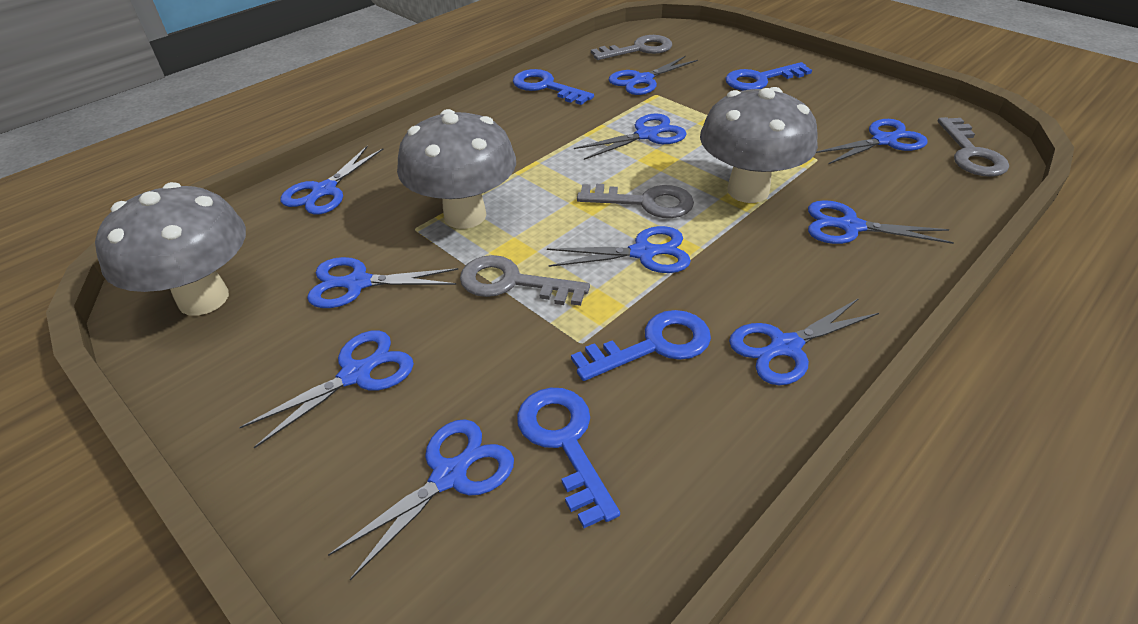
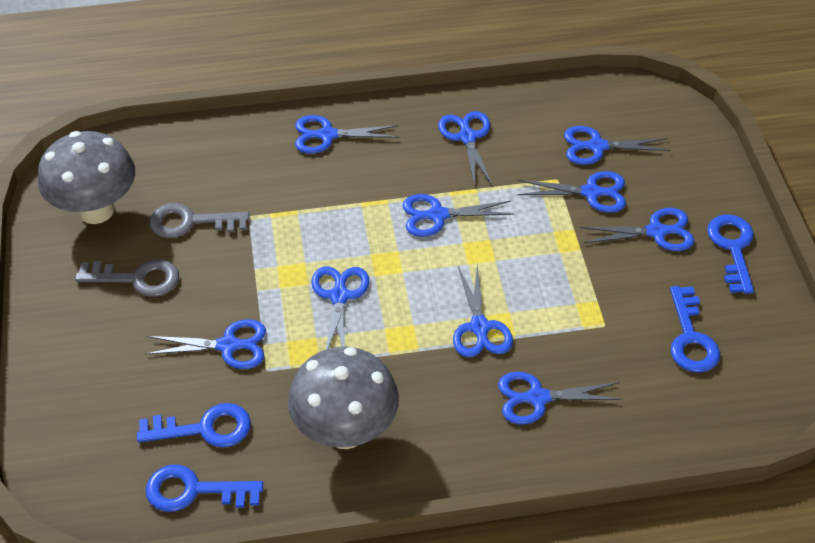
grey key: [460,255,590,306] [577,184,694,218] [591,35,672,60] [937,117,1009,177] = 4 -> [75,259,179,297] [149,203,249,238] = 2
grey mushroom: [95,182,246,316] [397,109,516,229] [700,87,818,203] = 3 -> [38,131,135,224] [288,347,399,449] = 2

